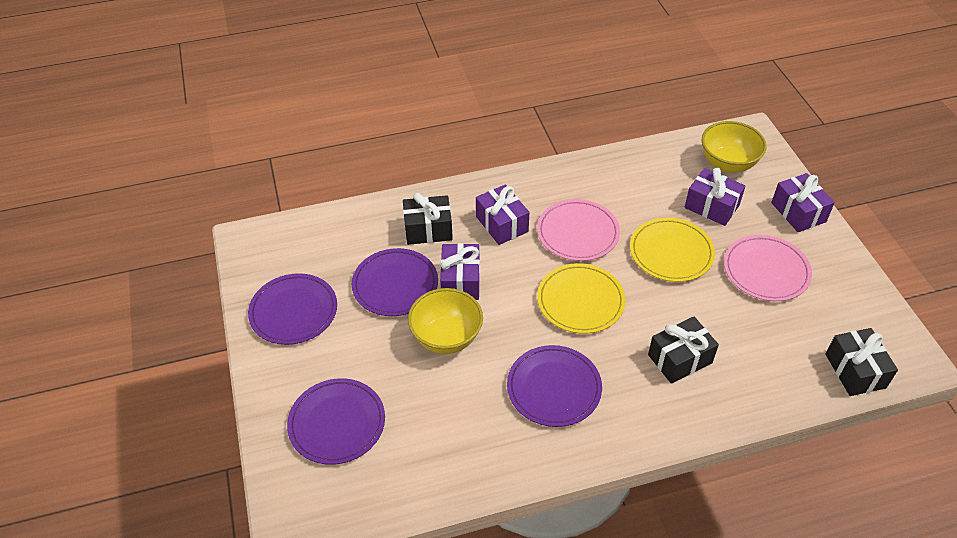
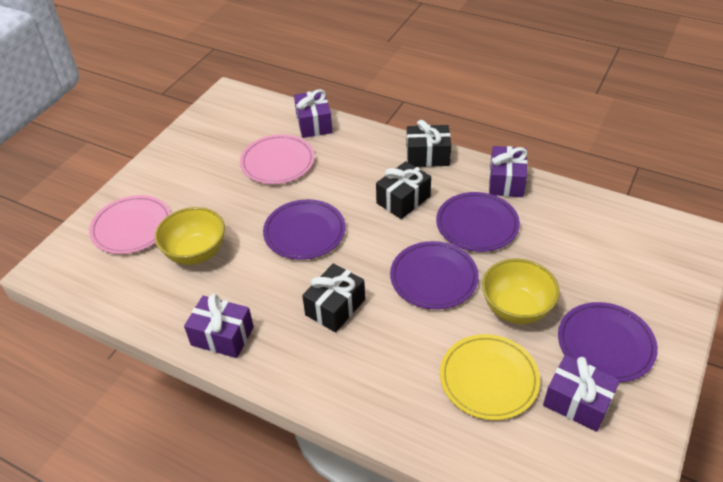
yellow plate: [537,263,626,334] [630,218,715,282] = 2 -> [440,334,540,420] = 1

